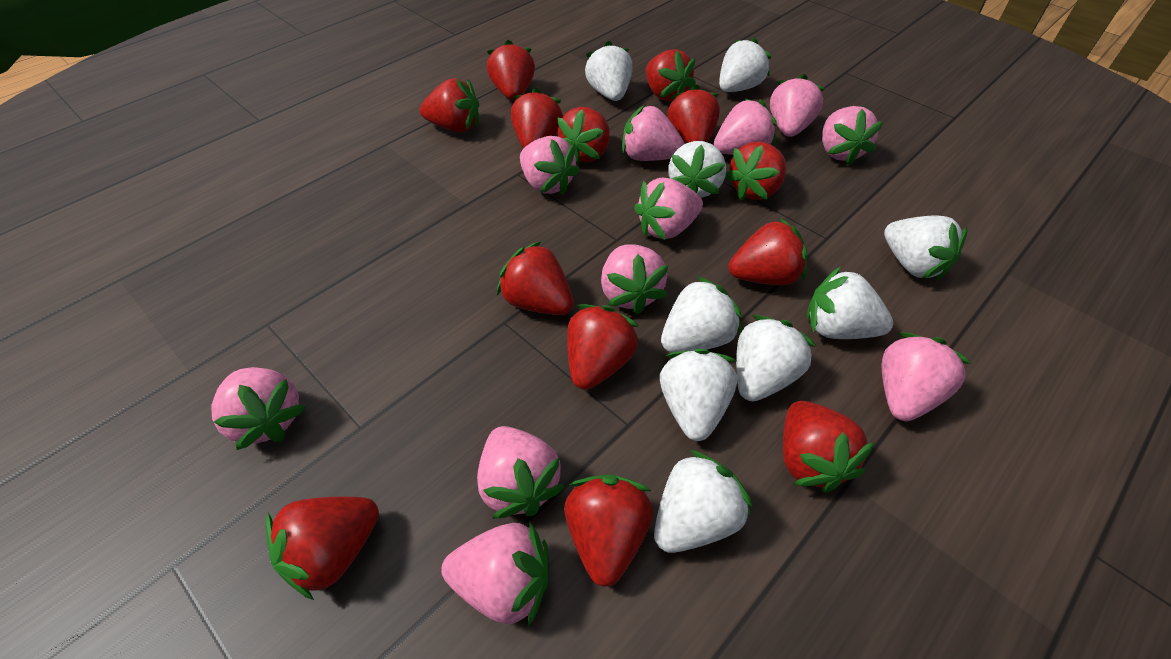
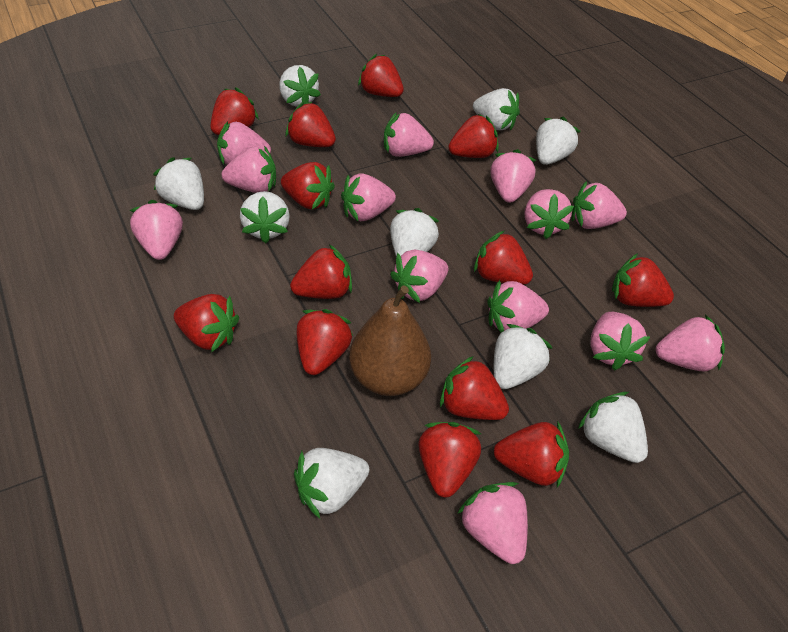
brown pear: none = 0 -> [349,286,431,396] = 1
pink strawberry: [211,367,306,450] [441,522,549,627] [477,426,565,519] [520,136,580,195] [601,244,669,315] [622,104,685,161] [634,177,703,240] [714,98,777,155] [770,74,825,137] [822,106,883,165] [882,332,971,421] = 11 -> [130,200,183,260] [217,121,271,165] [222,146,276,193] [341,173,396,221] [384,112,434,157] [390,250,448,303] [457,482,528,564] [487,280,549,333] [490,149,536,203] [525,189,574,239] [571,181,627,229] [590,312,650,371] [656,315,725,371] = 13

